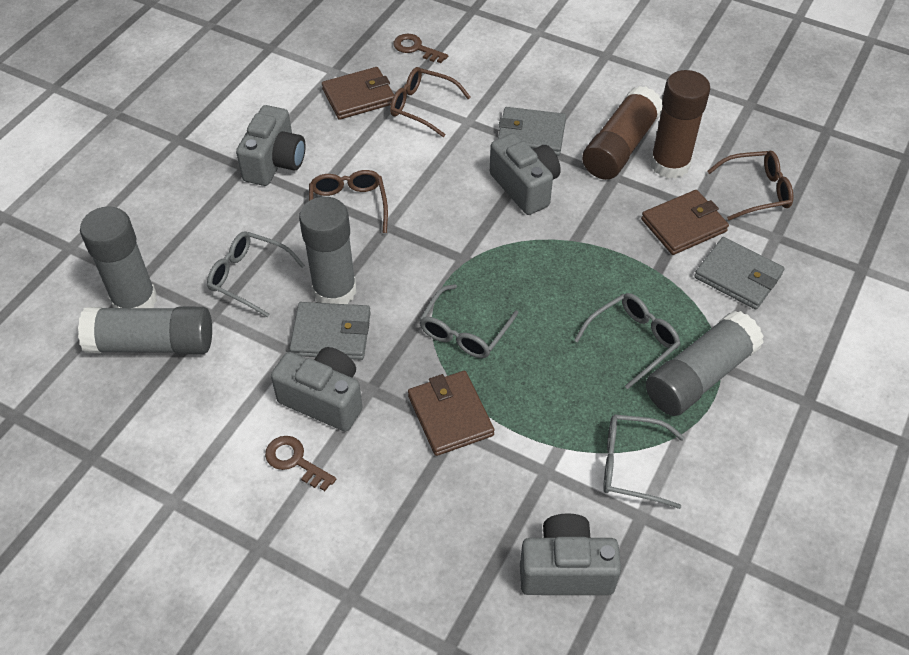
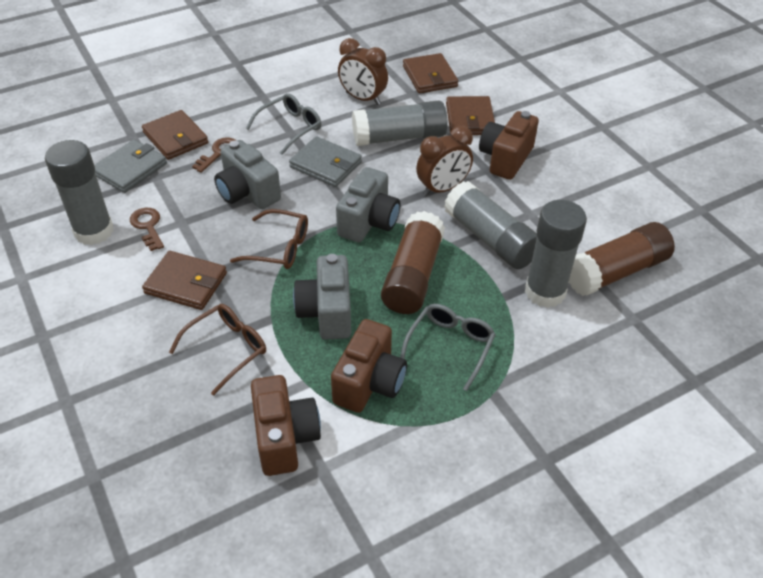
brown camera: none = 0 -> [251,375,321,476] [331,319,407,413] [479,111,539,180] = 3
brown clock: none = 0 -> [338,38,388,105] [416,126,473,196] = 2
brown glasses: [309,170,388,233] [390,67,470,137] [707,151,793,220] = 3 -> [169,304,266,396] [230,209,308,269] = 2
brown wallet: [322,67,394,120] [408,371,495,456] [641,190,729,255] = 3 -> [142,110,208,160] [142,251,227,310] [403,53,458,93] [446,96,495,135] = 4
grey camera: [236,105,306,186] [271,347,362,431] [490,133,561,215] [520,513,621,595] = 4 -> [214,140,281,209] [293,254,351,340] [336,167,400,242] = 3
grey glasses: [207,231,305,317] [419,284,518,358] [574,293,680,389] [603,414,685,509] = 4 -> [246,93,321,155] [400,304,496,391] = 2
grey wallet: [290,302,371,360] [498,107,566,156] [694,237,784,310] = 3 -> [94,139,167,193] [289,136,362,187] = 2

